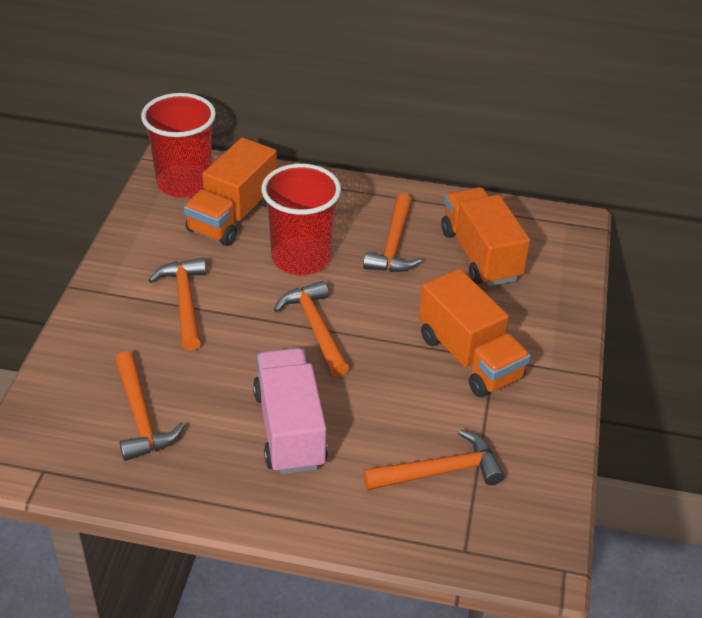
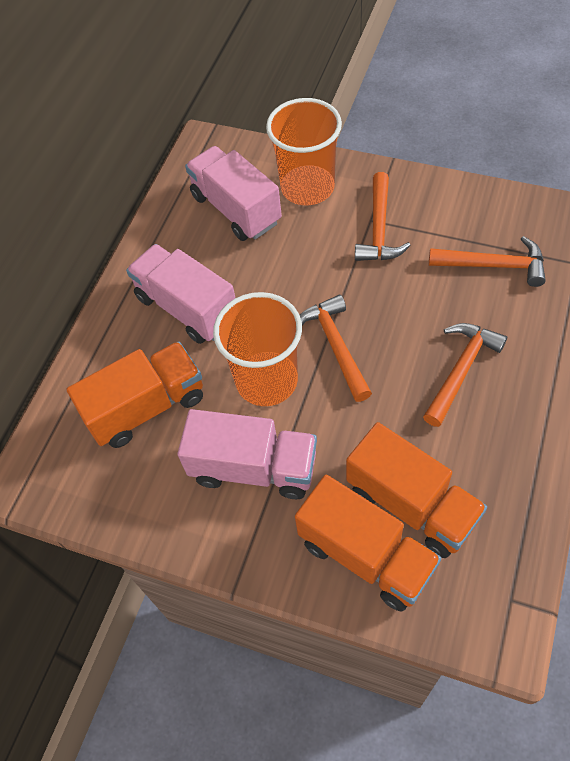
orange cup: none = 0 -> [213,292,302,406] [266,98,342,206] = 2
orange hammer: [115,351,185,461] [148,258,206,351] [274,281,349,377] [363,194,422,272] [363,430,504,490] = 5 -> [300,295,372,402] [355,172,411,261] [423,323,507,427] [429,236,546,287] = 4
pink truck: [253,348,328,474] = 1 -> [126,244,235,344] [177,409,317,499] [185,146,282,241] = 3
red cup: [141,93,216,198] [261,164,341,275] = 2 -> none = 0

